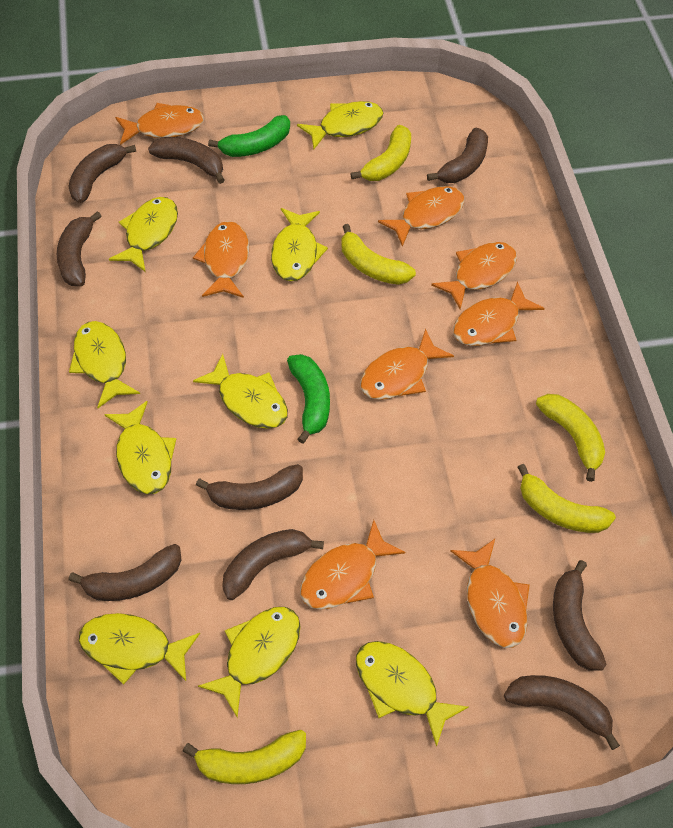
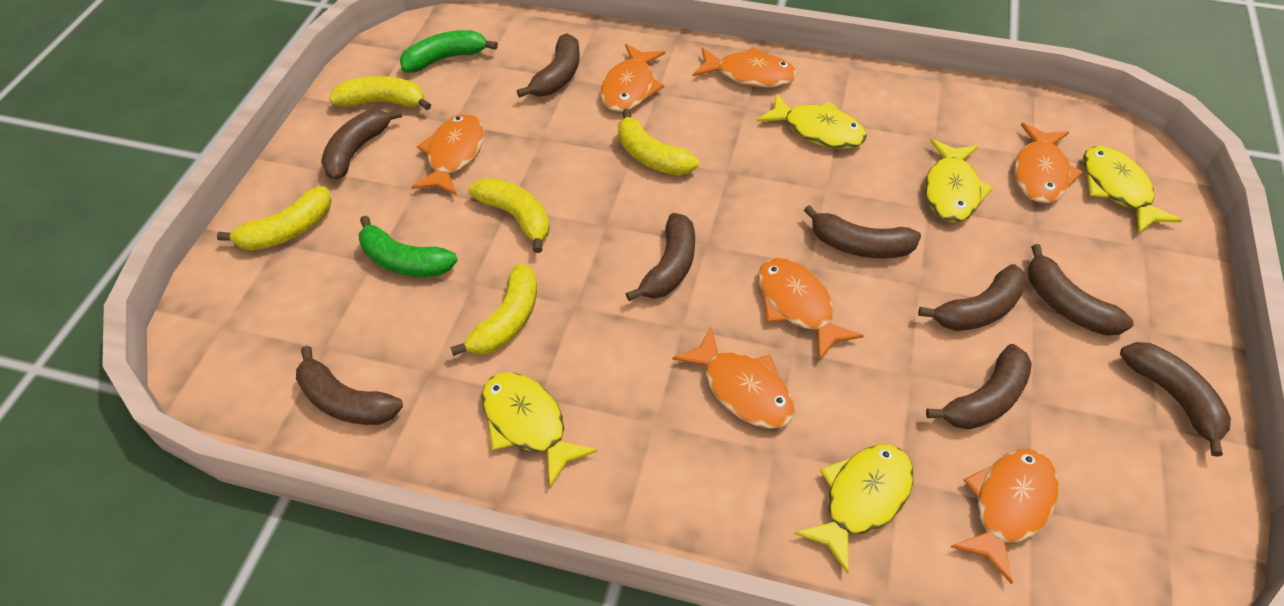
orange fish: [115,103,204,145] [193,221,249,298] [300,520,405,610] [360,328,454,400] [378,186,464,247] [431,242,517,309] [451,539,530,648] [453,282,545,346] = 8 -> [411,114,484,196] [600,44,665,112] [672,327,795,429] [693,47,797,88] [758,258,864,361] [951,449,1059,584] [1014,123,1083,203] = 7
yellow fish: [69,321,140,408] [79,613,200,685] [104,401,176,494] [109,197,178,272] [193,354,288,429] [198,607,301,717] [271,208,328,281] [297,101,383,149] [356,641,469,747] = 9 -> [482,372,597,487] [757,93,867,149] [794,444,914,574] [925,139,994,222] [1083,146,1182,234] = 5

